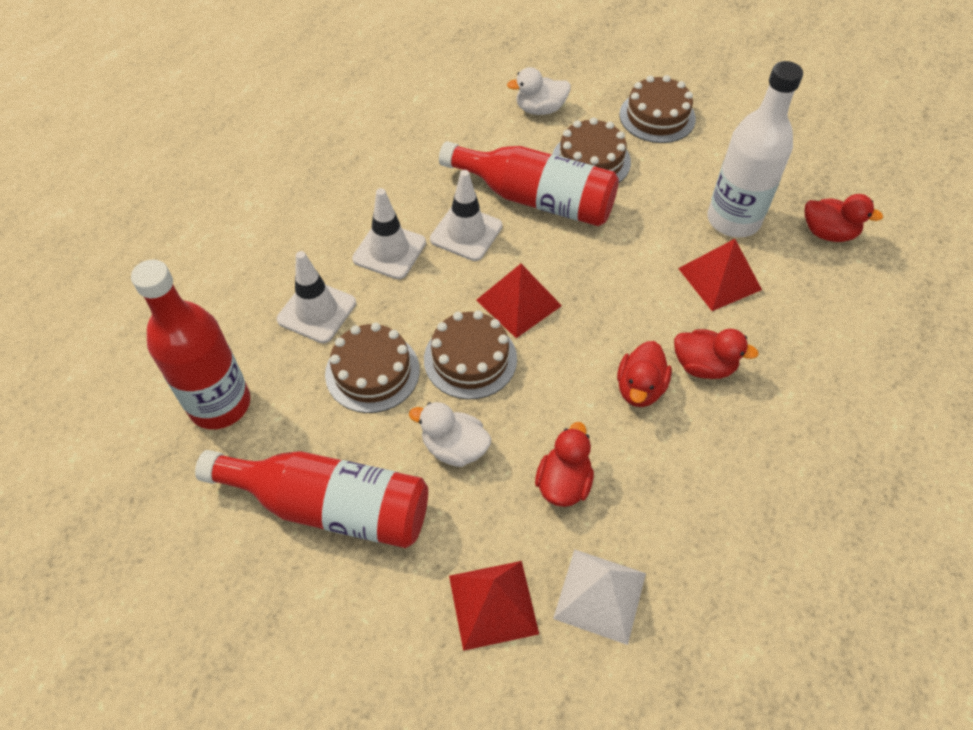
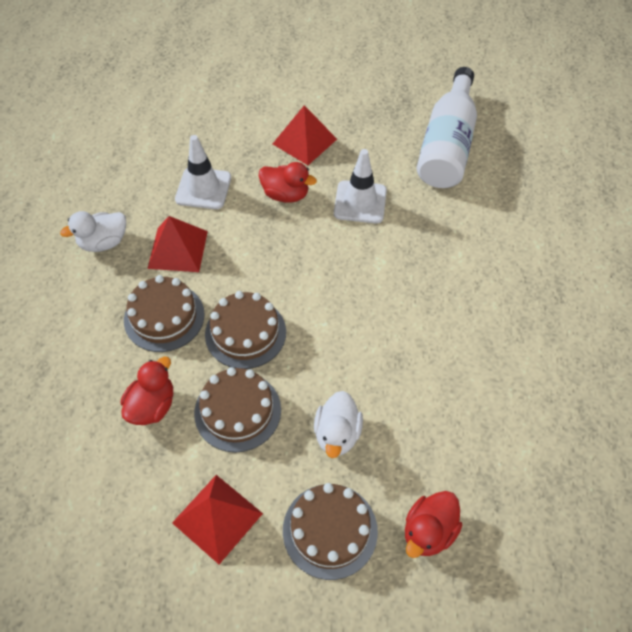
red bottle: [131,260,250,429] [195,450,428,548] [439,141,619,226] = 3 -> none = 0
red duck: [535,422,594,507] [617,341,672,407] [674,329,759,379] [805,194,883,242] = 4 -> [121,356,173,425] [259,162,317,203] [405,491,462,558] = 3
white pyramid: [553,549,646,645] = 1 -> none = 0
white traffic cone: [277,251,356,343] [352,188,426,279] [430,170,502,261] = 3 -> [175,135,231,209] [334,149,387,223] = 2

